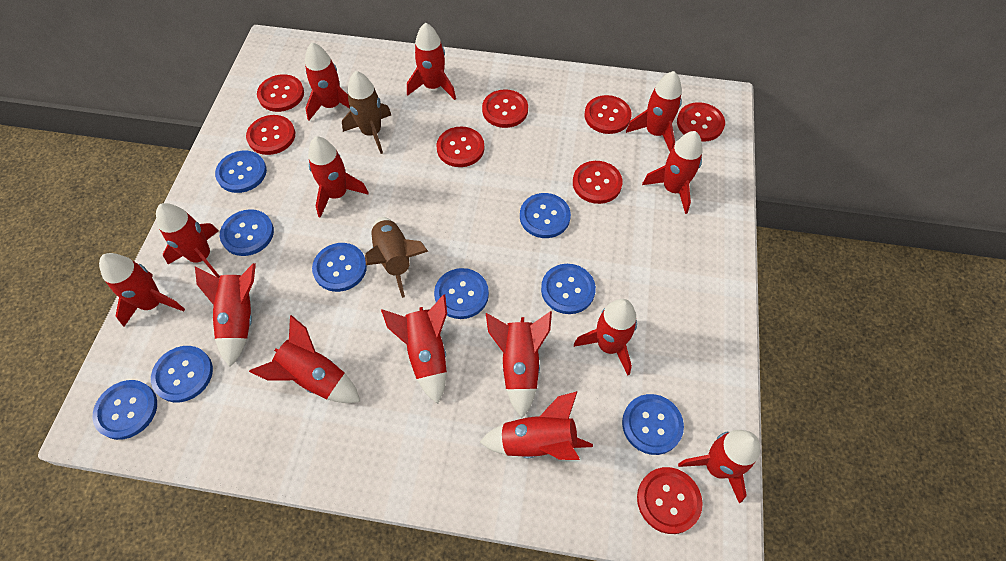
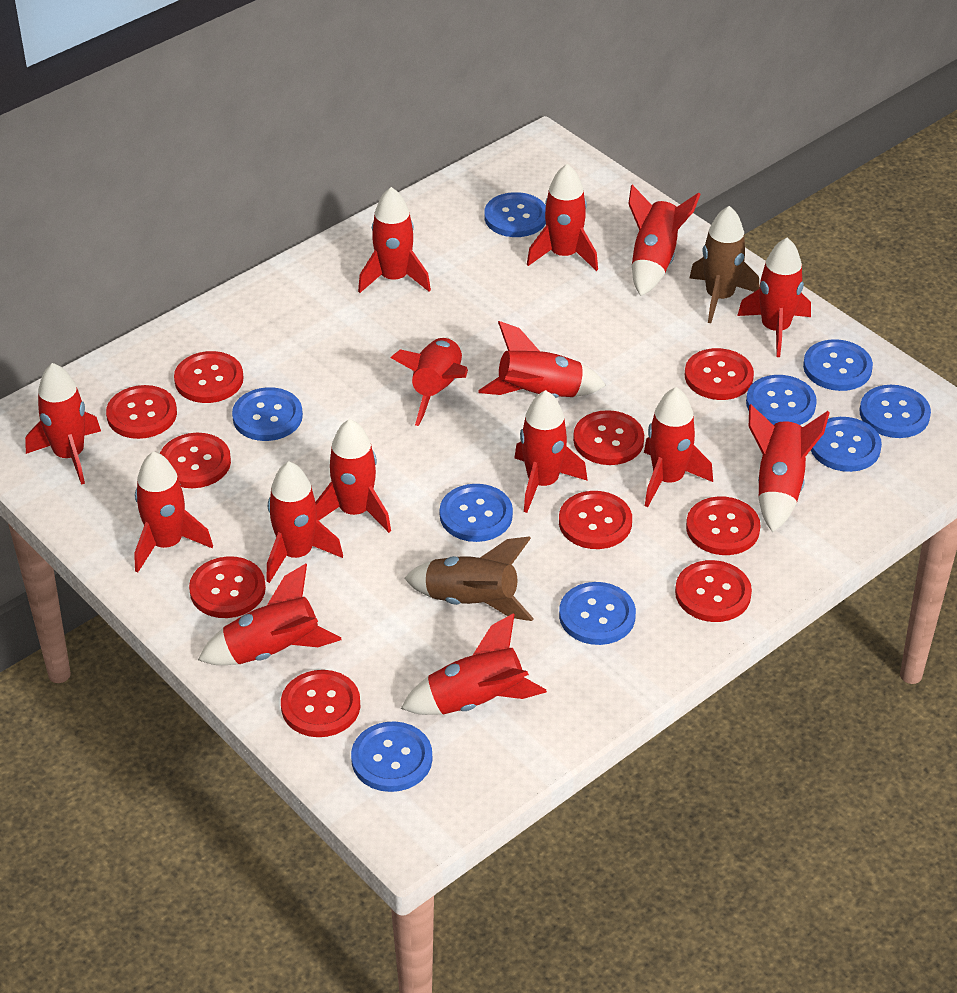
red button: [246,115,295,155] [257,74,304,112] [436,126,484,167] [482,89,528,128] [573,161,623,204] [584,95,631,134] [637,467,703,534] [677,102,725,142] = 8 -> [106,385,177,439] [160,433,231,488] [174,351,244,403] [189,556,266,618] [281,670,360,737] [559,491,632,549] [573,410,644,465] [675,560,752,622] [685,348,754,400] [686,497,760,555] = 10
red rocket: [99,253,185,327] [156,203,220,278] [195,263,256,367] [249,315,360,403] [305,42,350,121] [308,136,369,218] [381,294,447,404] [407,22,456,100] [480,391,593,460] [486,311,552,418] [574,299,637,376] [626,71,682,152] [642,131,703,214] [678,430,760,503] = 14 -> [25,363,101,485] [134,451,213,573] [198,564,342,665] [266,461,343,583] [315,419,391,533] [358,187,431,293] [390,338,468,426] [401,613,547,715] [478,321,606,398] [514,390,588,513] [527,164,598,271] [628,185,701,296] [644,387,713,507] [737,237,811,357] [749,404,830,532] = 15

